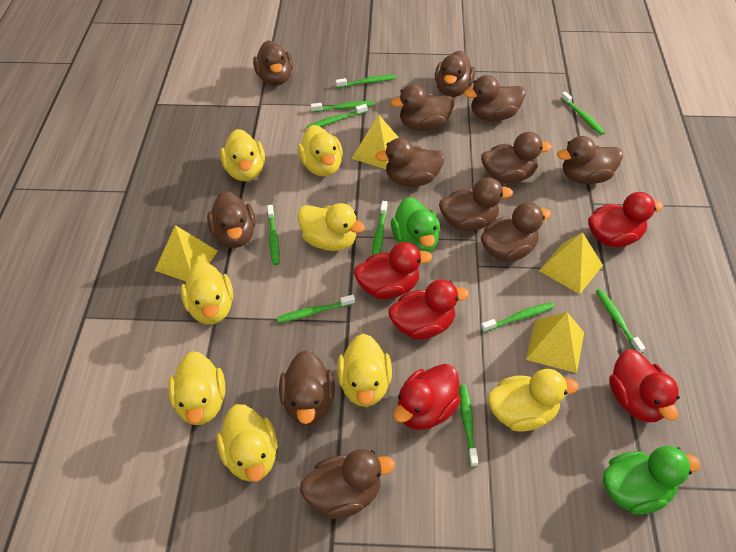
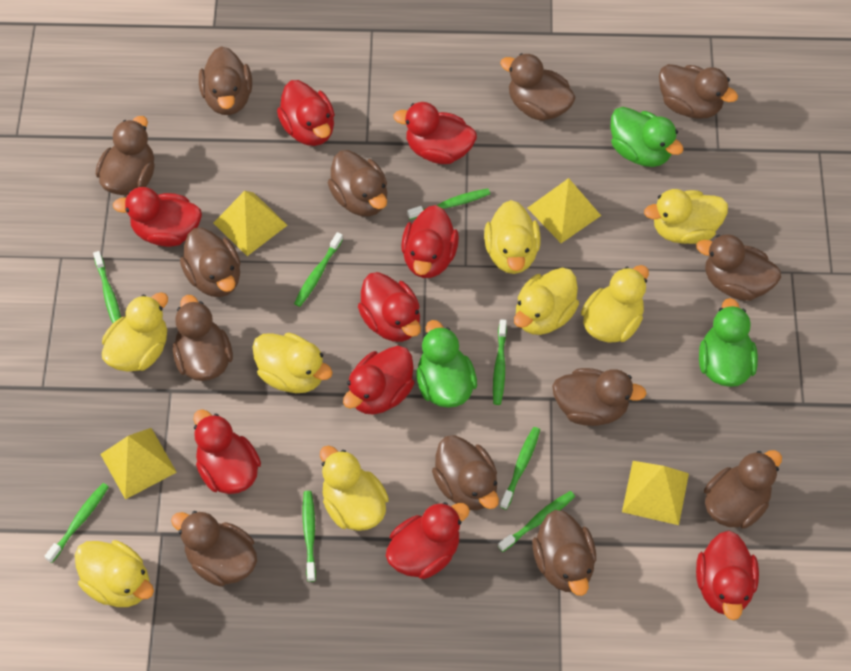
brown duck: [207,191,256,248] [253,40,293,86] [279,350,335,425] [300,449,395,519] [375,138,445,187] [391,84,454,131] [435,51,475,97] [439,178,513,231] [464,75,525,121] [481,132,552,183] [481,203,551,262] [557,136,623,184] = 12 -> [96,116,155,195] [171,511,257,587] [173,295,233,381] [180,228,241,297] [199,46,252,115] [328,150,388,217] [432,435,499,510] [500,53,576,121] [532,510,596,596] [552,368,647,426] [659,64,738,119] [696,234,781,301] [704,450,782,529] = 13
green duck: [391,197,440,253] [603,446,701,515] = 2 -> [416,320,477,408] [610,107,684,167] [699,298,758,387] = 3
green toothbrush: [267,205,280,265] [277,295,355,323] [307,104,367,128] [311,101,374,112] [335,75,396,88] [372,201,388,255] [459,385,478,467] [481,302,555,333] [561,91,605,135] [596,289,645,354] = 10 -> [44,483,109,563] [93,251,121,323] [294,232,343,307] [303,491,316,582] [407,189,490,220] [493,320,507,405] [498,491,575,552] [500,427,540,510] = 8
red duck: [354,242,432,299] [388,279,469,340] [393,364,461,430] [588,192,663,247] [609,349,680,422] = 5 -> [113,187,202,247] [193,409,261,494] [277,80,335,146] [343,346,414,415] [358,272,421,342] [386,502,470,579] [393,102,477,164] [401,205,459,278] [696,531,759,620] = 9

